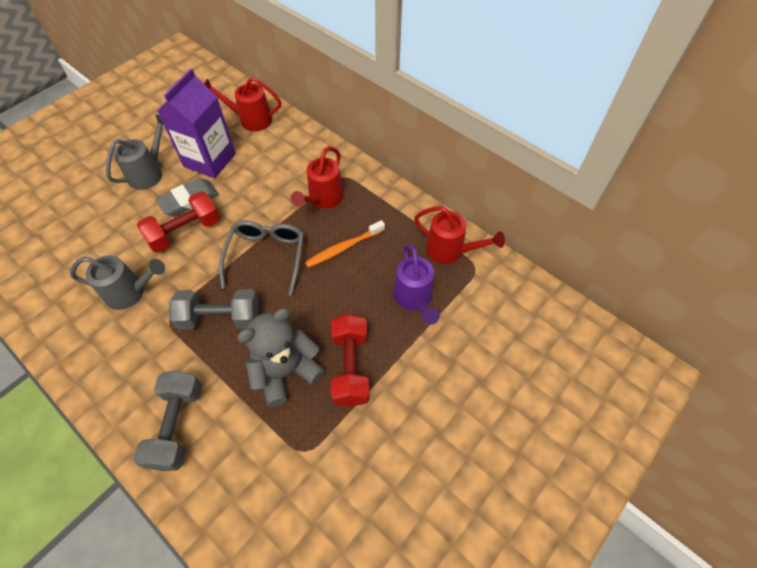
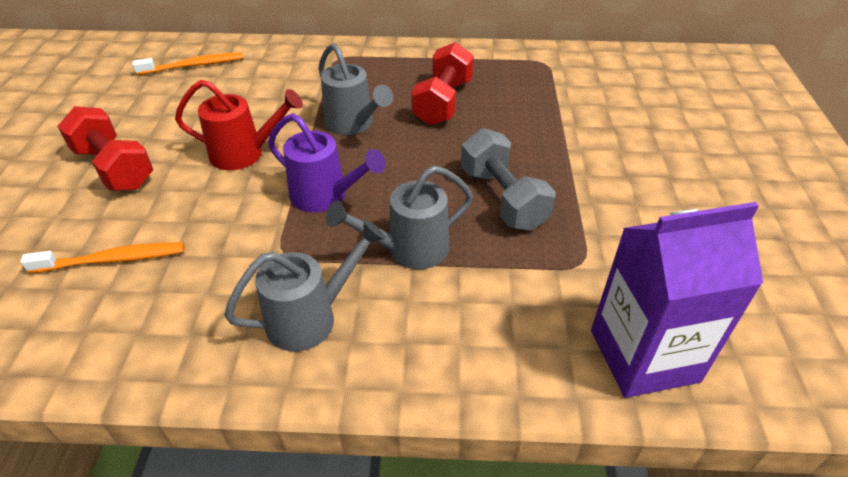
grey dumbbell: [133,371,202,471] [169,289,259,330] = 2 -> [461,128,556,231] = 1
grey eraser: [155,178,219,217] = 1 -> none = 0
grey glasses: [219,221,304,296] = 1 -> none = 0
grey teddy bear: [237,308,325,407] = 1 -> none = 0
grey watering can: [70,255,165,310] [106,114,163,190] = 2 -> [224,220,386,351] [318,43,393,135] [326,166,473,269] = 3
orange toothbrush: [305,220,385,268] = 1 -> [20,242,185,273] [132,52,243,75] = 2
red watering can: [204,77,281,131] [291,146,344,209] [414,206,505,264] = 3 -> [175,80,303,170] = 1

